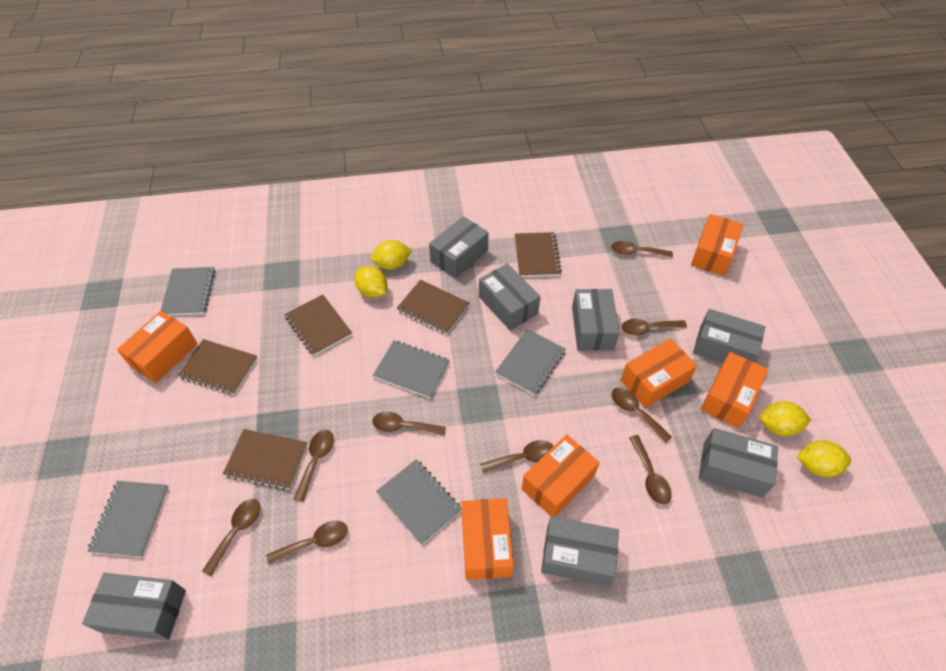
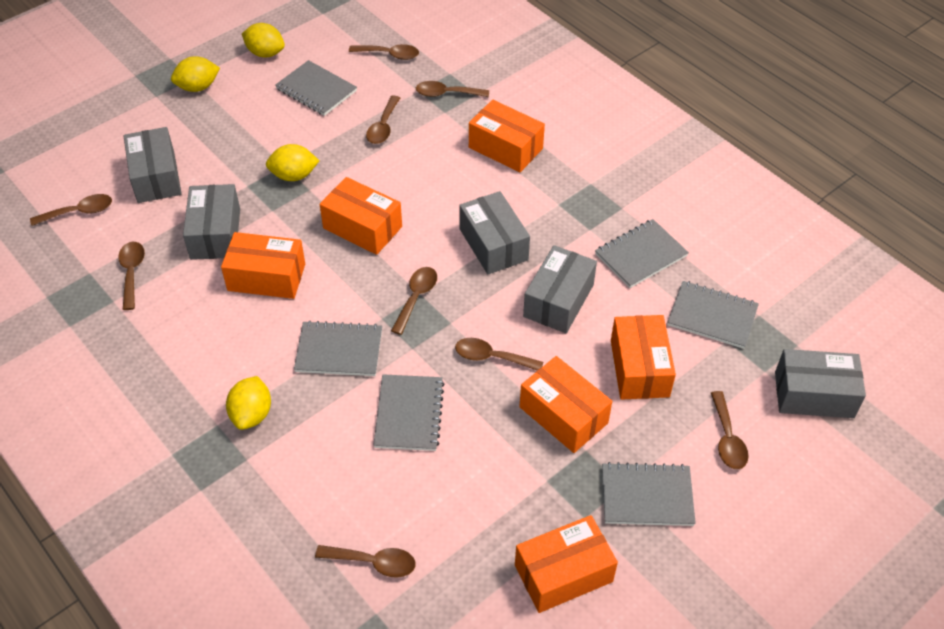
brown notebook: [178,339,258,395] [223,429,308,490] [284,294,352,356] [397,280,469,335] [515,232,562,277] = 5 -> none = 0
grey box: [82,573,186,640] [429,216,489,278] [479,263,541,331] [541,516,619,586] [572,289,620,351] [693,309,765,363] [699,428,778,498] = 7 -> [123,127,182,203] [183,184,240,260] [459,191,530,275] [523,245,597,333] [775,349,866,418] = 5
grey notebook: [87,481,169,557] [160,267,215,316] [373,340,450,398] [376,459,462,545] [495,329,566,395] = 5 -> [275,60,357,116] [294,320,382,376] [373,374,444,451] [595,219,689,288] [602,462,696,526] [667,281,759,349] = 6

